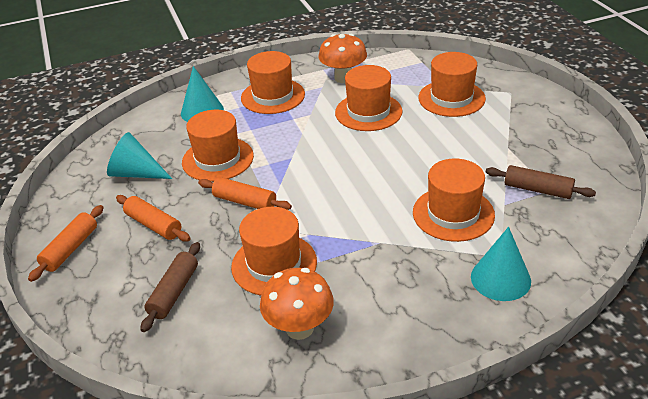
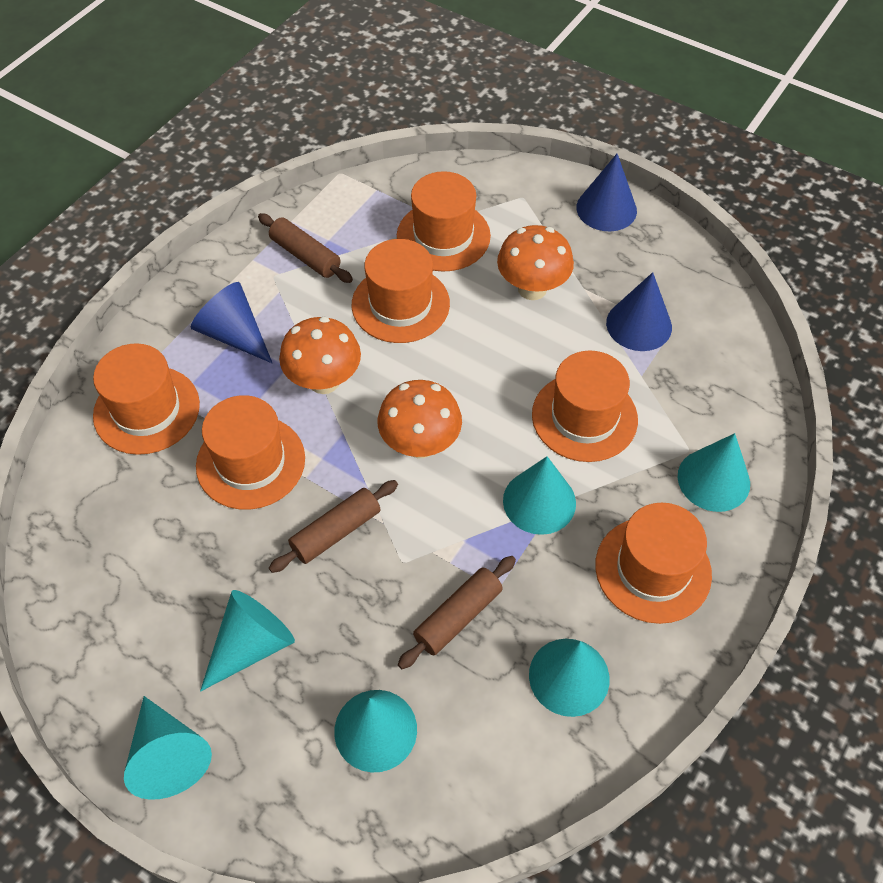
blue cone: none = 0 -> [191,282,272,363] [576,154,637,231] [606,272,672,351] = 3
brown rolling pin: [141,242,200,332] [486,165,596,199] = 2 -> [258,213,353,283] [269,480,398,573] [398,556,516,669] = 3
orange mushroom: [260,268,334,340] [319,34,367,83] = 2 -> [279,317,361,394] [378,380,462,458] [497,225,574,300] = 3
orange rolling pin: [28,205,104,282] [116,195,191,242] [198,177,292,210] = 3 -> none = 0
turquoise cone: [107,132,172,179] [181,66,224,122] [471,227,531,301] = 3 -> [124,696,212,800] [200,590,295,692] [334,690,417,772] [503,456,576,535] [529,639,609,717] [678,433,750,512] = 6

